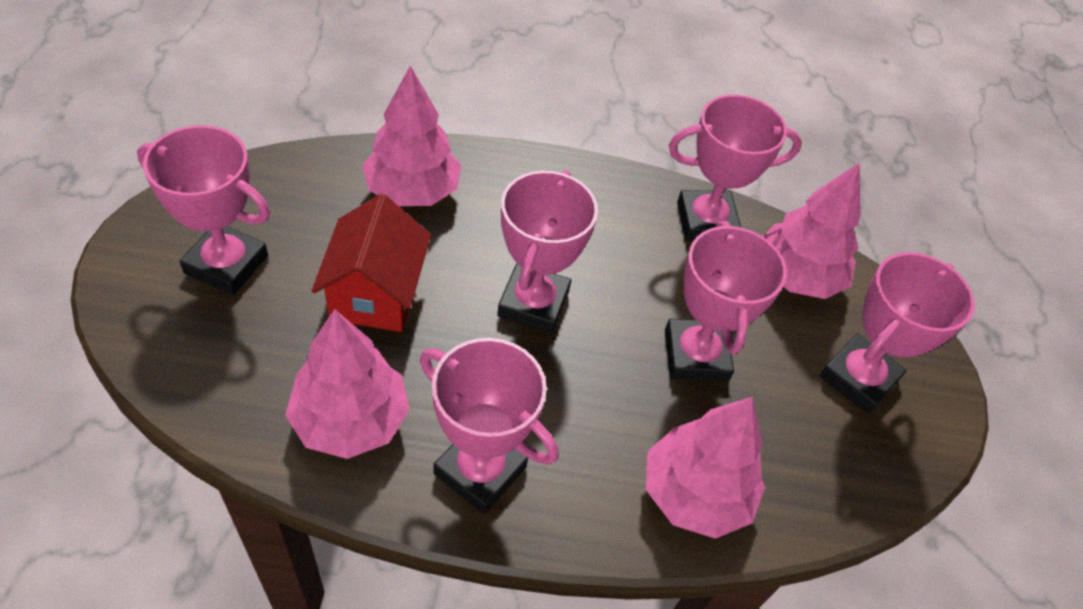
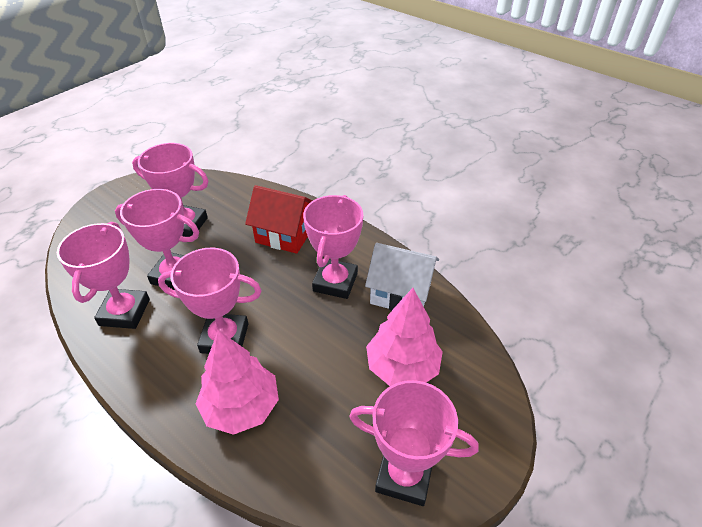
pink tree: [285,309,410,459] [362,65,461,206] [646,397,765,539] [763,163,861,299] = 4 -> [196,330,279,435] [366,288,443,386] = 2
white house: none = 0 -> [365,243,439,310] = 1

